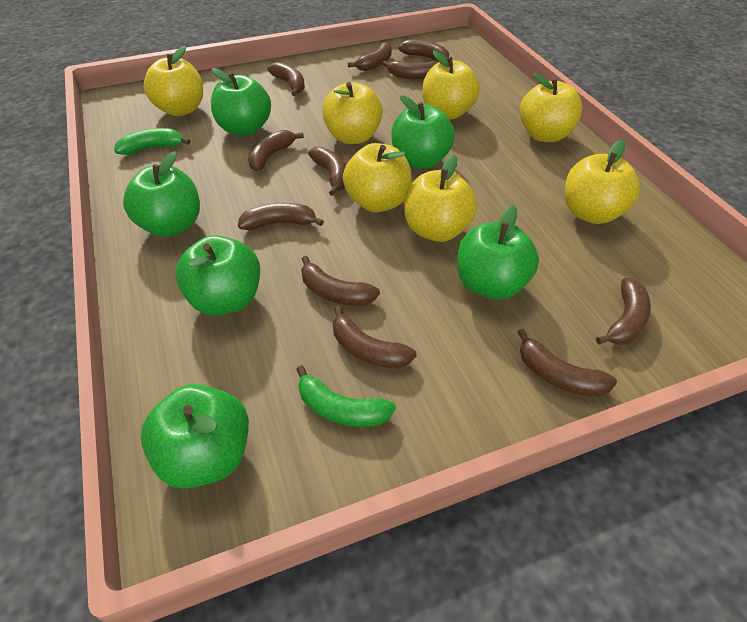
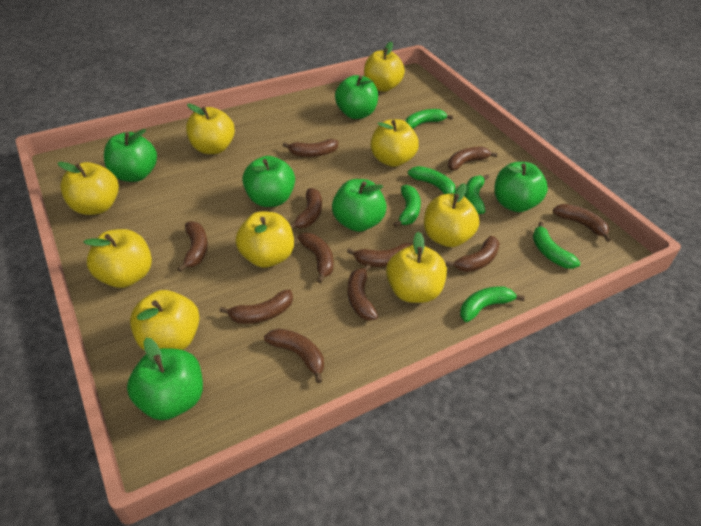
green banana: [114,128,191,155] [296,365,396,427] = 2 -> [393,185,421,227] [405,109,453,129] [408,166,456,194] [460,286,525,322] [464,174,489,214] [533,222,580,269] = 6
yellow apple: [144,46,203,116] [322,82,383,144] [343,143,412,212] [404,154,478,242] [422,50,480,119] [520,73,582,142] [565,140,640,224] = 7 -> [58,162,119,215] [83,229,152,288] [130,290,200,351] [186,104,235,154] [235,211,294,268] [364,42,405,92] [371,119,419,167] [386,232,447,303] [424,183,480,247] = 9

